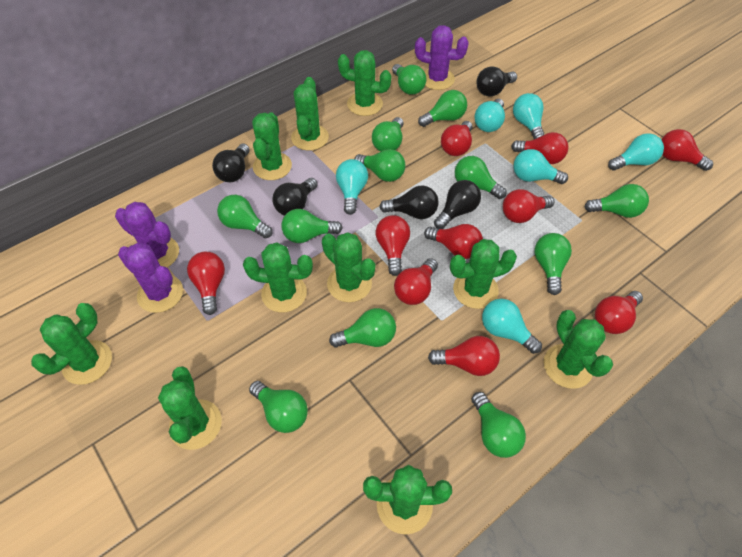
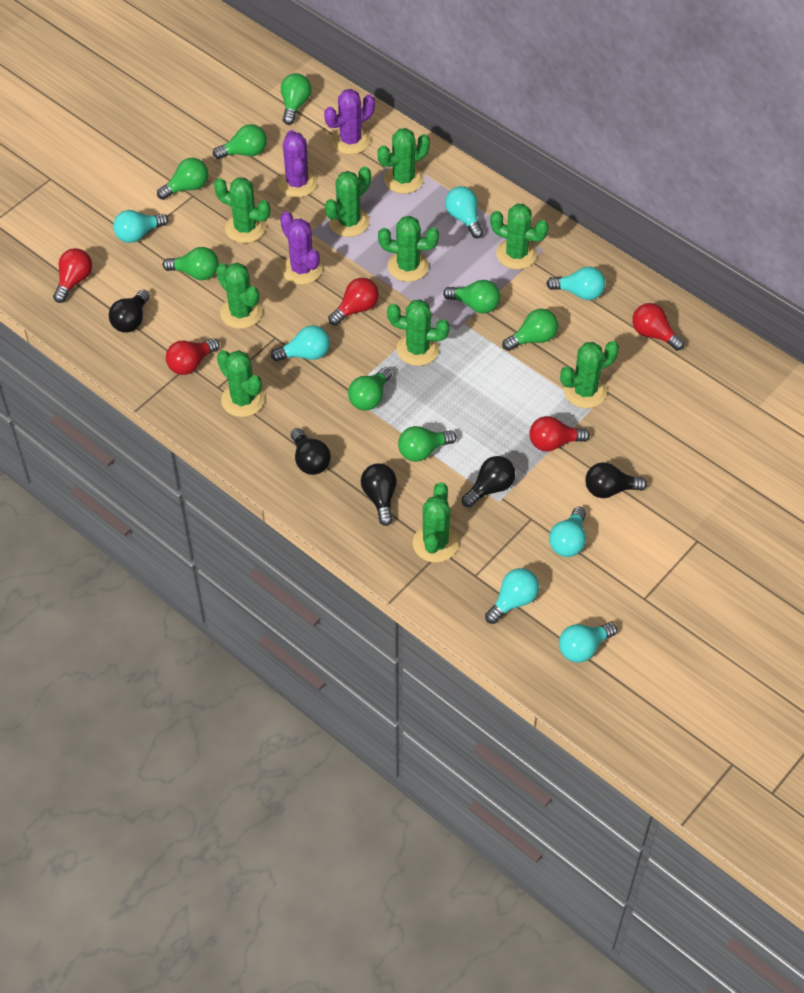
green light bulb: [217,195,273,238] [249,381,308,433] [282,209,342,243] [329,308,396,348] [354,149,406,182] [372,117,404,152] [392,64,426,95] [418,90,467,127] [455,156,507,199] [471,392,526,458] [535,233,572,295] [584,184,649,218] = 12 -> [157,158,208,200] [163,247,219,280] [213,124,267,159] [281,73,311,125] [348,367,392,411] [398,426,457,462] [443,280,500,313] [502,309,558,351] = 8
red light bulb: [187,252,225,315] [376,215,410,276] [394,258,438,305] [424,224,483,259] [428,336,500,376] [441,121,472,156] [503,189,555,223] [511,132,568,164] [595,291,643,334] [662,129,713,171] = 10 -> [53,248,92,303] [166,338,219,375] [328,278,379,325] [529,416,590,452] [632,303,685,351] = 5
turquoise light bulb: [336,159,368,215] [474,99,505,132] [482,299,542,354] [513,93,545,139] [513,149,568,184] [608,133,664,171] = 6 -> [113,210,168,243] [271,326,330,361] [445,186,484,238] [485,568,539,624] [546,267,606,300] [549,507,586,557] [559,622,617,662] = 7

